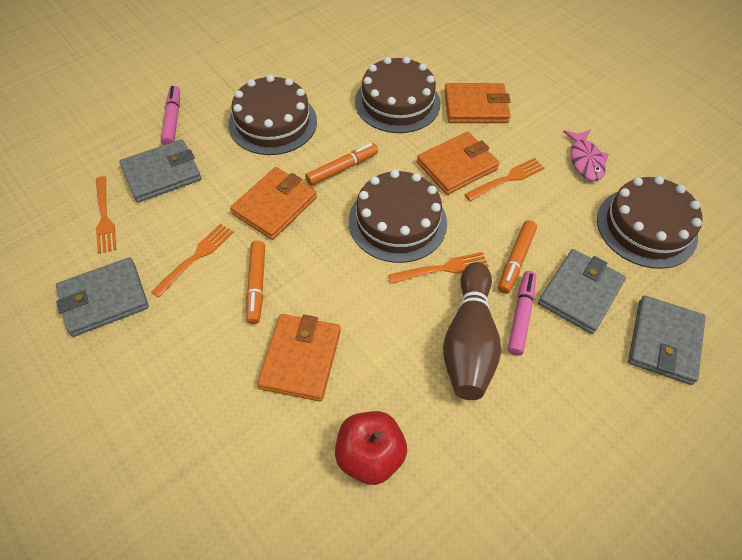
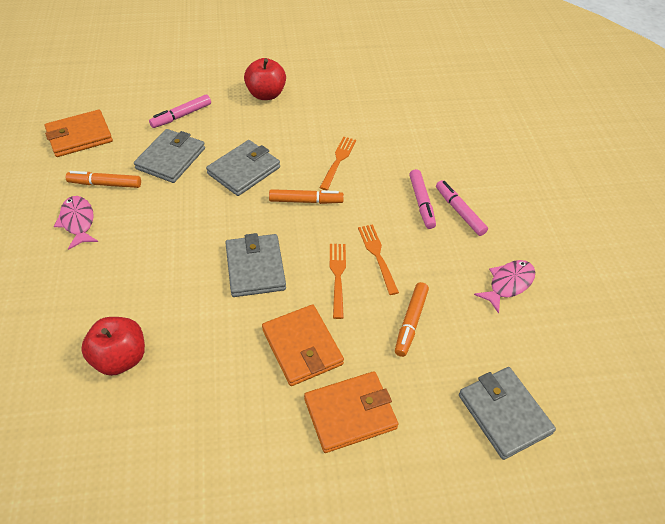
brown bowling pin: [443,262,501,400] = 1 -> none = 0
brown cake: [228,75,317,155] [349,170,447,263] [355,57,440,133] [597,176,702,269] = 4 -> none = 0
orange fork: [96,176,117,254] [151,223,234,298] [388,252,489,284] [464,158,545,201] = 4 -> [320,137,356,190] [330,244,346,319] [358,224,399,295] = 3
orange wallet: [230,167,317,240] [257,314,341,402] [417,131,500,195] [444,83,511,123] = 4 -> [45,110,113,157] [262,305,344,386] [304,371,398,453] = 3
pink fish: [563,129,609,181] = 1 -> [54,196,98,250] [474,260,535,314] = 2
pink marker: [161,86,180,145] [508,271,536,356] = 2 -> [149,94,211,128] [409,169,436,229] [436,180,488,236] = 3
red apple: [335,411,407,485] = 1 -> [81,317,145,376] [244,58,286,100] = 2

